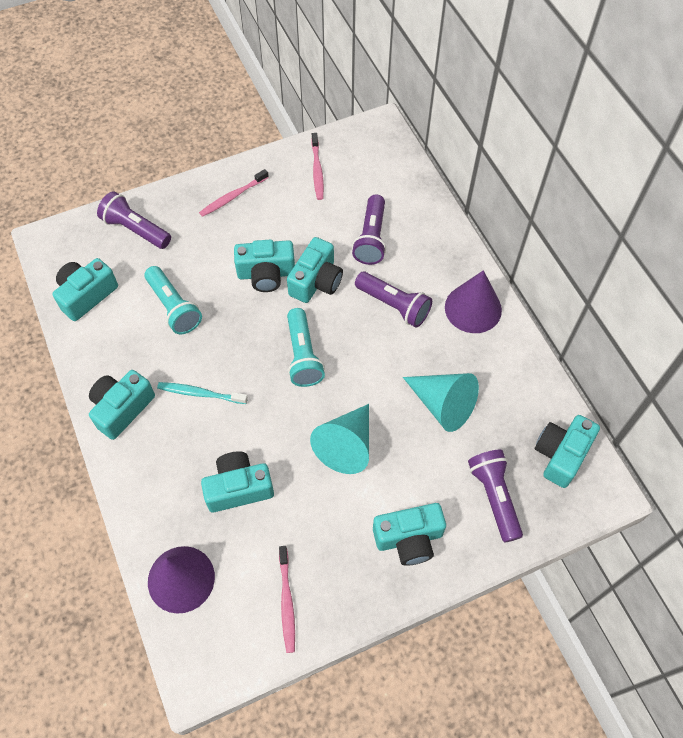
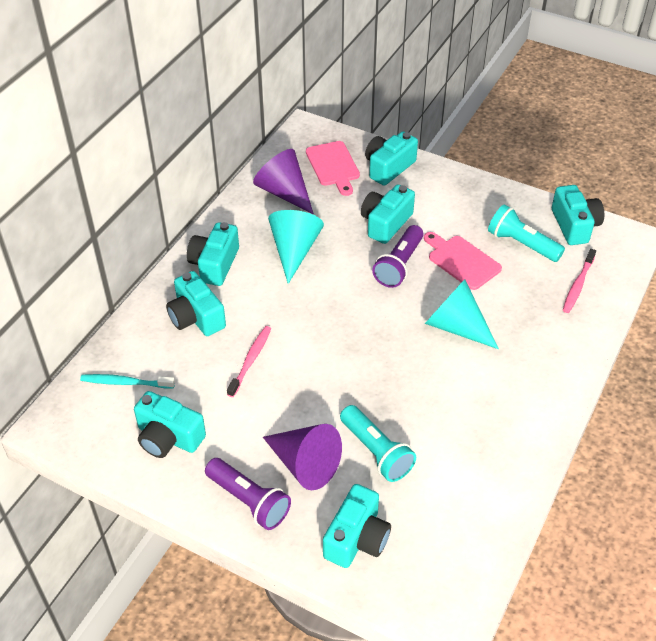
pink cutting board: none = 0 -> [306,141,360,196] [424,232,502,290] = 2
pink toothbrush: [199,169,269,217] [279,546,295,653] [311,133,324,200] = 3 -> [227,326,271,397] [563,249,596,313] = 2
purple flashlight: [97,191,171,249] [352,194,386,265] [355,272,432,328] [468,450,523,543] = 4 -> [205,458,291,530] [372,225,424,288] = 2

